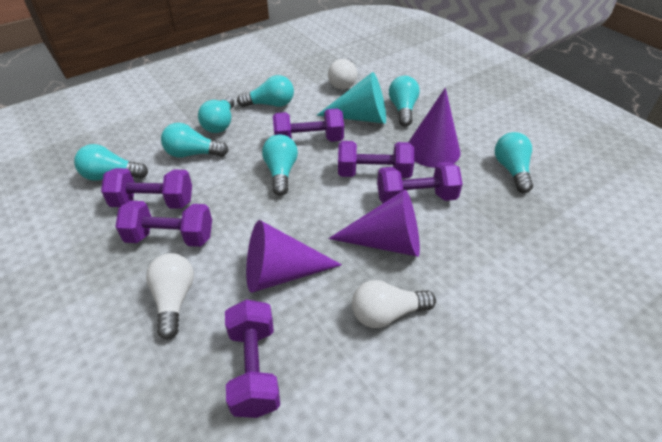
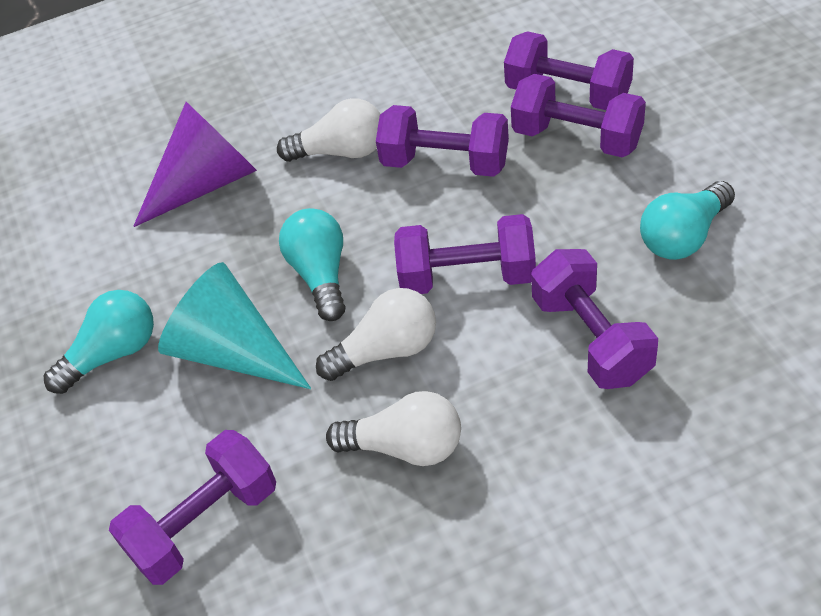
purple cone: [246,220,342,293] [328,190,420,257] [409,88,461,168] = 3 -> [133,102,257,227] = 1
turquoise light bulb: [74,144,148,181] [161,123,229,158] [198,96,234,133] [237,75,294,107] [262,135,298,196] [389,76,420,126] [495,132,533,193] = 7 -> [43,290,154,394] [279,208,346,321] [640,181,735,260] = 3

